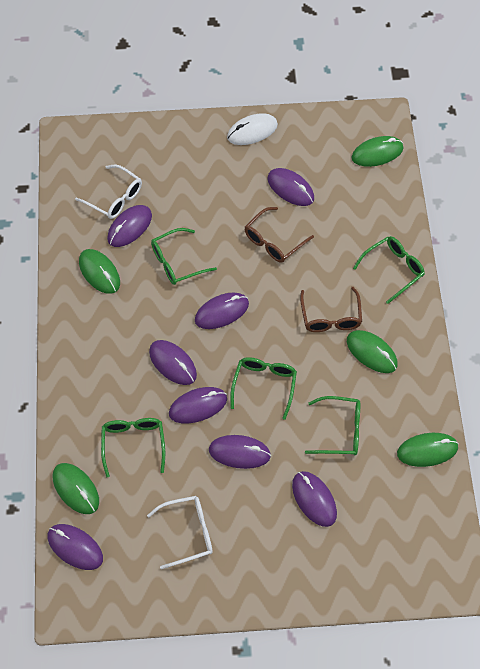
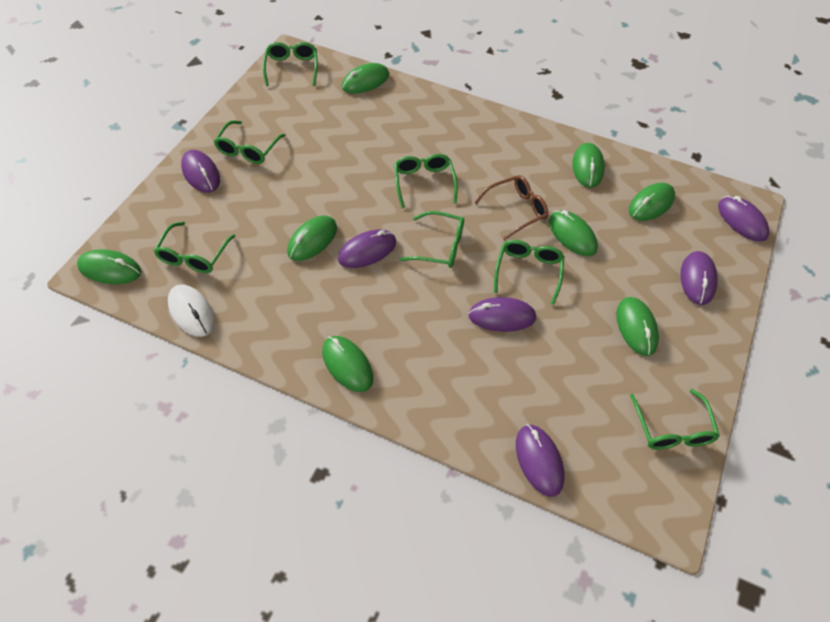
brown glasses: [244,207,314,263] [300,287,362,332] = 2 -> [474,175,548,240] = 1
green glasses: [101,418,165,477] [151,228,217,285] [230,357,297,420] [305,396,360,455] [353,236,425,304] = 5 -> [154,222,235,273] [214,121,286,164] [263,42,318,86] [394,154,458,208] [399,211,464,268] [494,240,564,305] [630,389,720,449] = 7
green mouse: [53,463,99,514] [79,249,120,294] [347,330,398,373] [352,136,403,167] [397,433,459,467] = 5 -> [77,249,141,284] [287,216,337,261] [322,336,373,392] [341,63,389,94] [549,210,598,256] [572,143,605,188] [616,297,659,356] [629,183,675,221] = 8
purple mouse: [47,524,103,570] [107,205,152,247] [149,340,197,385] [169,387,227,423] [195,292,249,329] [209,435,271,469] [267,168,314,206] [292,471,337,527] = 8 -> [181,150,220,193] [338,229,396,268] [468,297,536,332] [516,424,565,497] [680,251,718,305] [718,196,770,242] = 6
white glasses: [75,164,142,219] [147,496,213,569] = 2 -> none = 0

